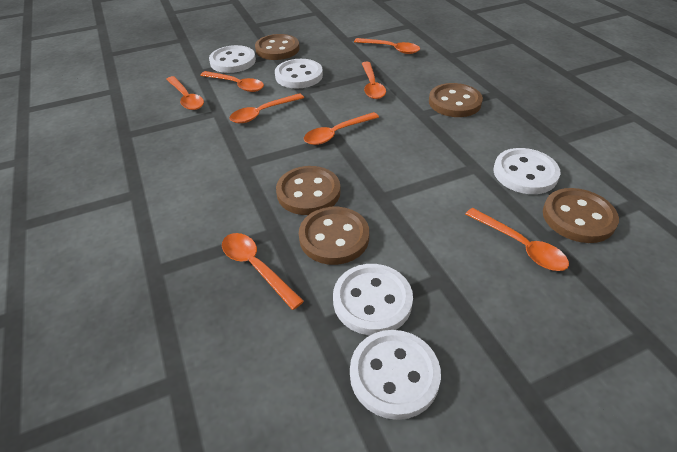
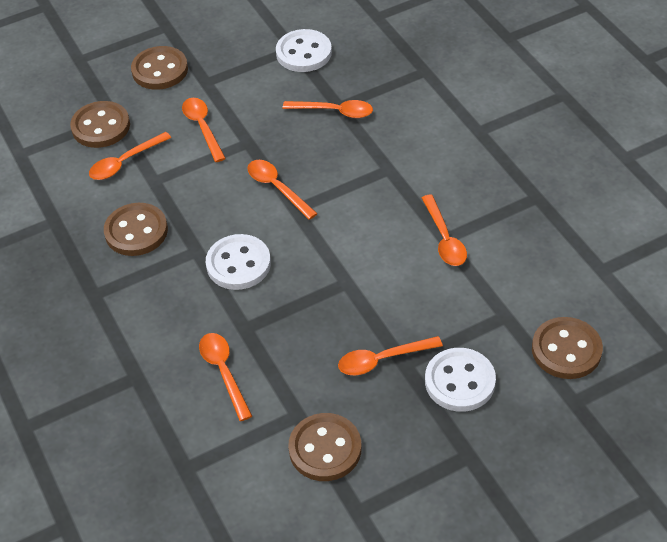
orange spoon: [166,76,204,110] [200,71,264,92] [222,233,304,310] [229,93,304,123] [304,112,379,145] [354,38,420,54] [362,62,386,99] [466,208,569,271] = 8 -> [89,132,171,180] [182,98,226,162] [199,333,252,421] [247,160,318,220] [283,100,373,118] [338,336,443,375] [422,194,467,266] = 7
white button: [209,45,256,73] [275,59,323,88] [333,264,413,335] [350,330,441,420] [494,148,561,194] = 5 -> [206,234,271,290] [276,29,332,72] [425,348,496,412] = 3

